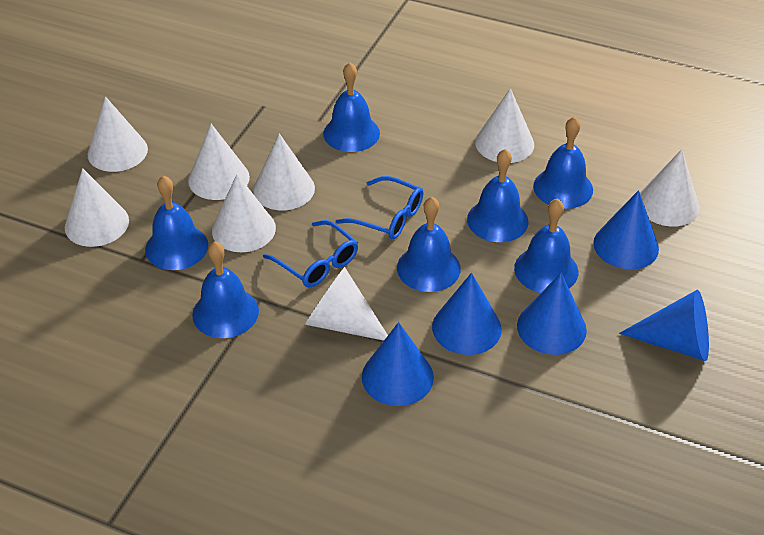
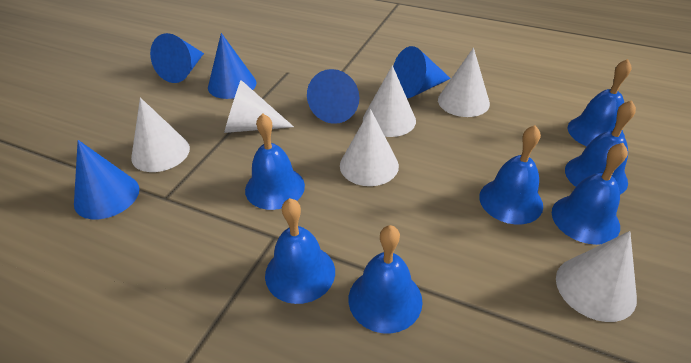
blue glasses: [263,220,358,287] [336,176,424,239] = 2 -> none = 0
white cone: [65,168,129,247] [88,96,148,172] [188,124,250,200] [212,174,276,252] [253,134,315,210] [305,267,388,341] [475,88,534,163] [640,149,700,227] = 8 -> [131,98,190,172] [224,80,294,133] [340,109,399,186] [363,65,416,137] [438,48,490,117] [556,231,637,322] = 6

